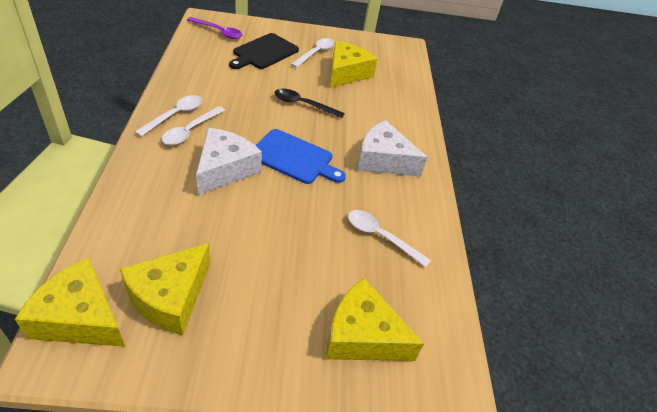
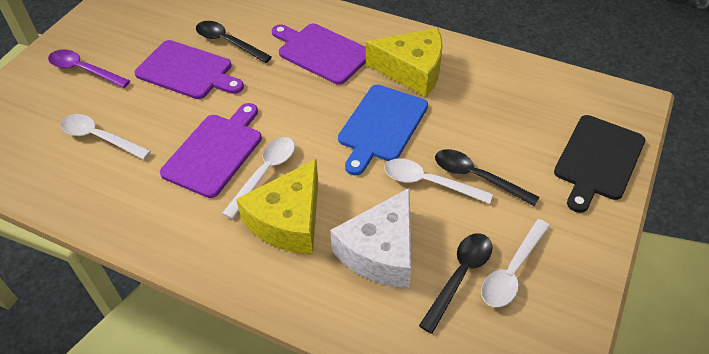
black spoon: [275,89,345,118] = 1 -> [196,21,272,63] [419,233,492,334] [435,149,539,206] = 3
purple cutting board: none = 0 -> [134,40,244,99] [160,103,262,198] [272,24,366,85] = 3
white cheese: [196,128,262,195] [357,120,428,176] = 2 -> [330,188,411,288] = 1
yellow cheese: [15,257,125,347] [120,243,210,335] [326,278,424,361] [330,41,378,88] = 4 -> [236,159,318,254] [366,28,443,97] = 2

